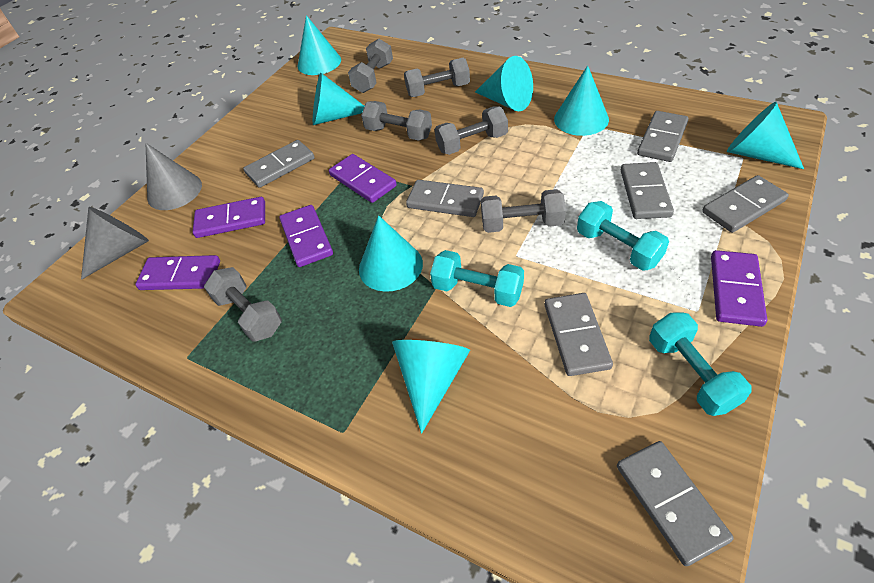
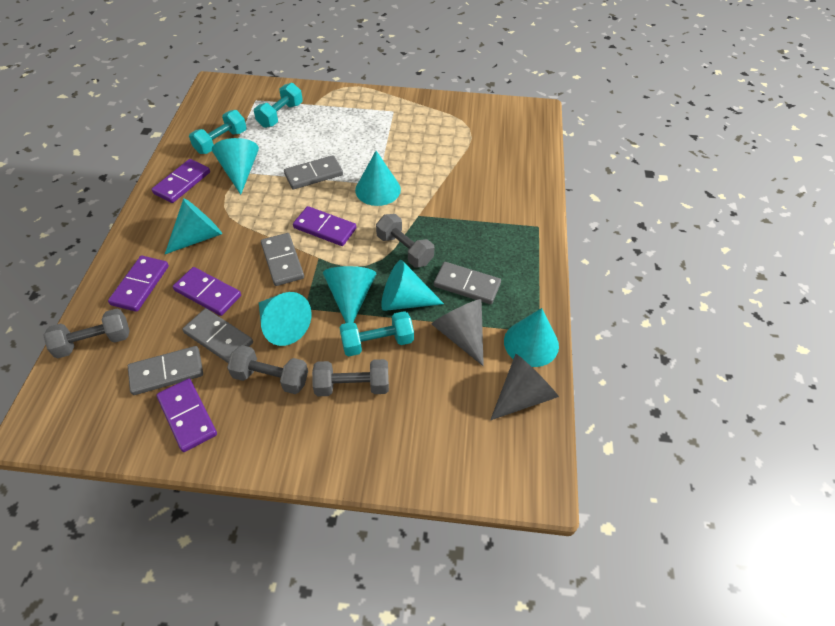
grey domino: [243,140,315,188] [406,180,484,217] [545,293,613,376] [617,441,734,566] [621,162,674,219] [637,111,689,162] [702,175,789,233] = 7 -> [128,346,203,395] [182,308,253,363] [261,233,304,286] [284,155,343,189] [434,262,501,304] = 5
grey dumbbell: [204,267,282,342] [348,39,393,93] [361,101,432,141] [404,58,470,97] [434,107,508,155] [481,189,566,233] = 6 -> [43,309,130,358] [227,345,308,394] [312,359,389,396] [376,214,434,268] = 4

